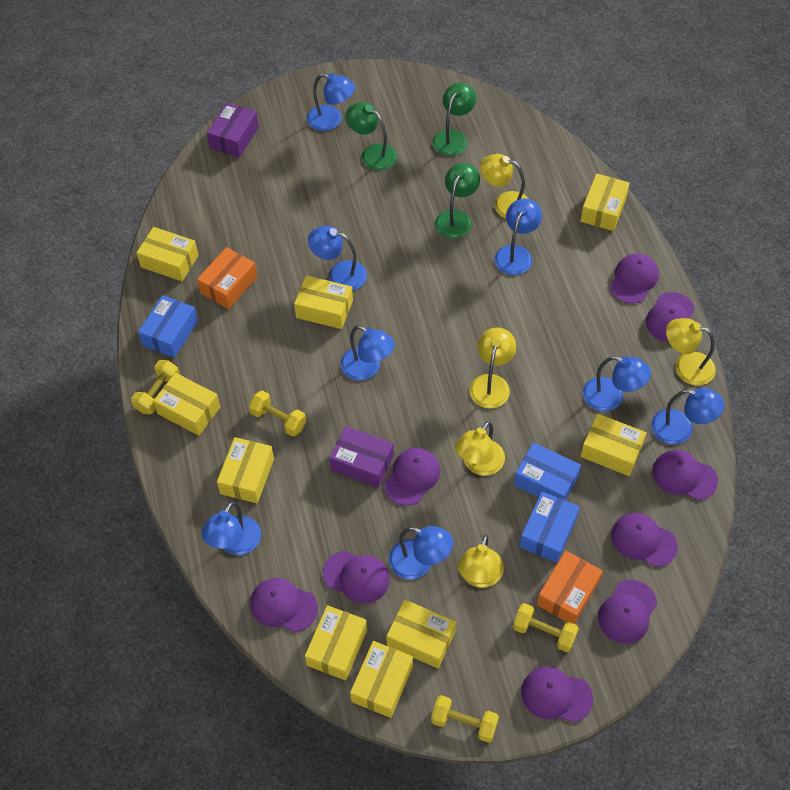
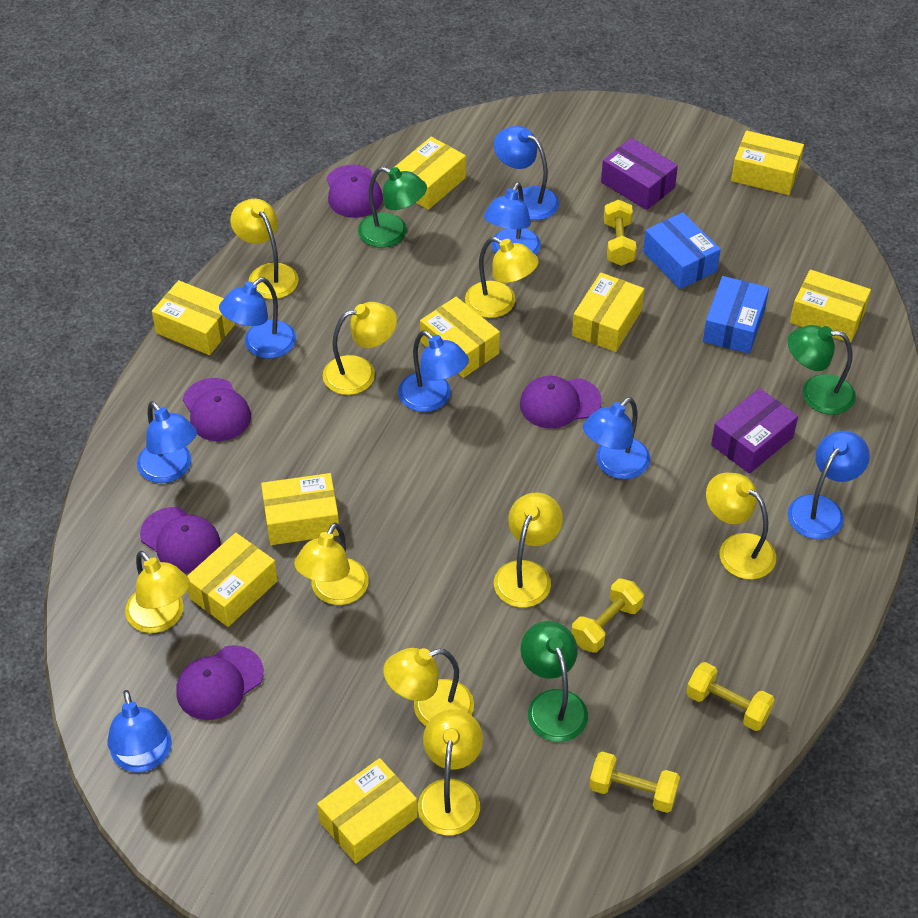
blue box: [138,295,198,358] [514,442,581,501] [519,491,580,563] = 3 -> [643,212,721,289] [703,276,769,354] = 2
orange box: [197,247,257,309] [537,551,603,624] = 2 -> none = 0
purple cap: [250,578,318,632] [323,551,390,603] [384,448,440,506] [521,666,593,722] [598,580,657,644] [610,254,659,304] [611,513,678,567] [646,292,695,342] [652,450,718,500] = 9 -> [140,507,221,573] [176,645,264,720] [183,378,251,441] [327,165,383,218] [520,376,602,429] = 5
yellow lamp: [455,421,505,476] [457,534,504,588] [469,327,516,408] [480,154,529,218] [666,318,716,385] = 5 -> [125,551,190,633] [230,199,299,299] [294,523,369,605] [323,302,397,395] [384,648,474,726] [418,709,483,835] [465,237,539,318] [494,493,563,608] [706,473,776,580] = 9

